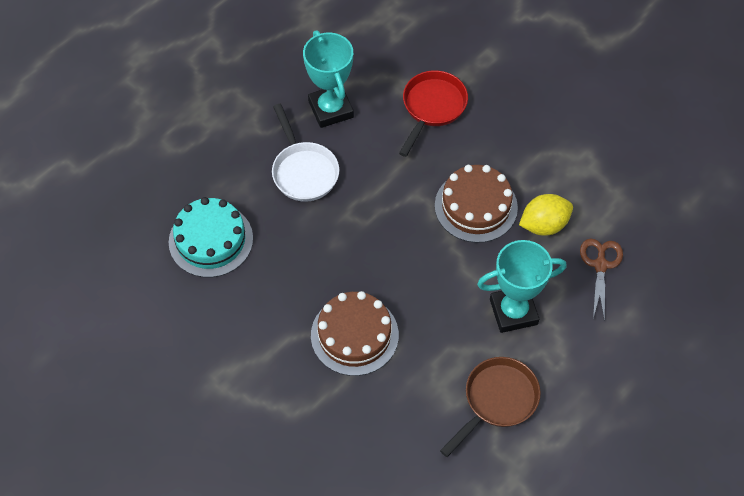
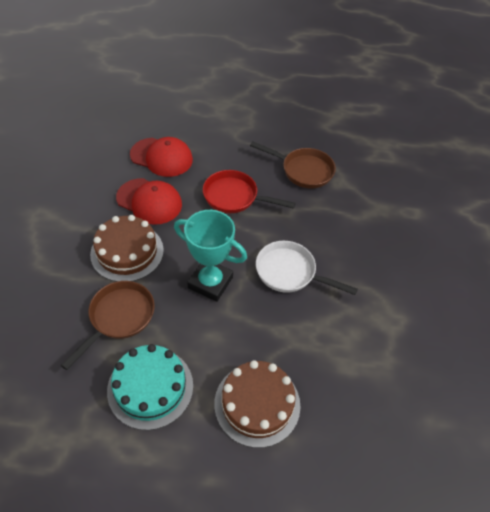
brown pan: [440,357,541,457] = 1 -> [61,281,155,370] [250,141,336,189] = 2
brown scissors: [580,239,623,322] = 1 -> none = 0
red cap: none = 0 -> [116,178,182,225] [130,137,193,177] = 2
turquoise trophy: [303,30,354,128] [477,240,567,333] = 2 -> [174,210,247,302] = 1
yellow lemon: [519,194,573,235] = 1 -> none = 0

